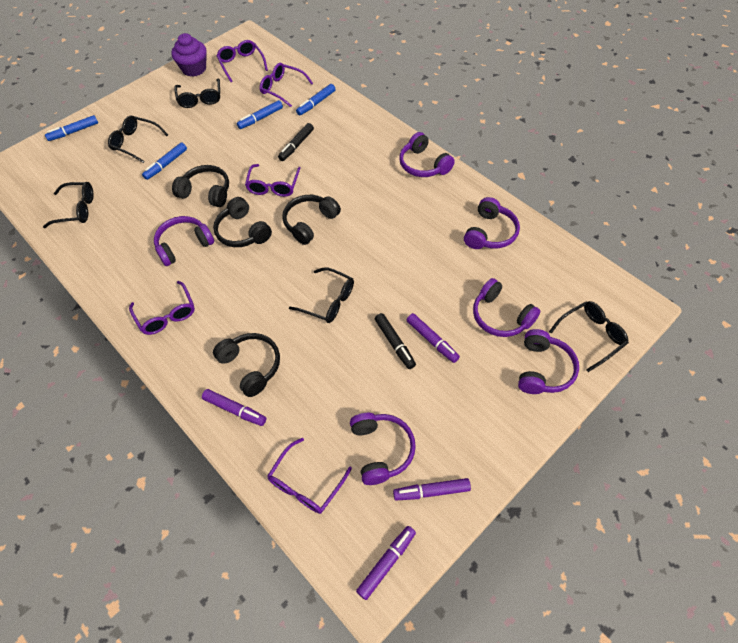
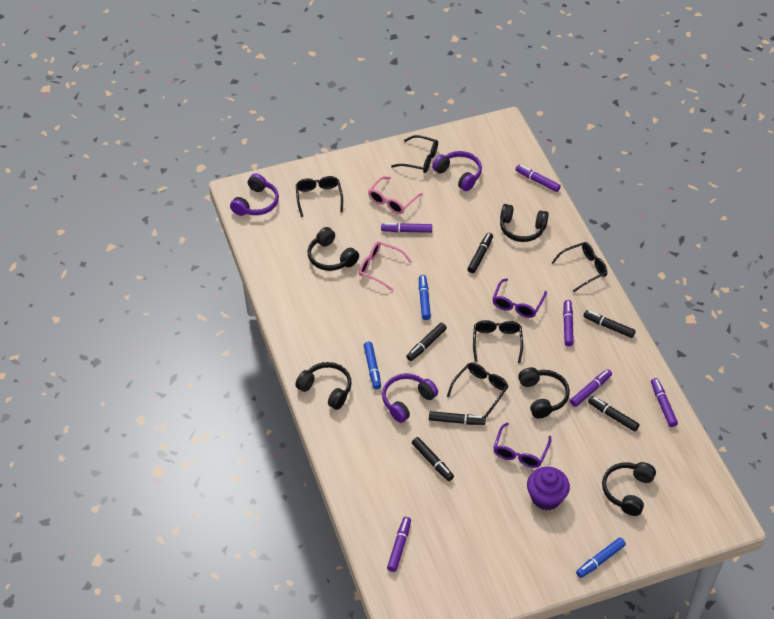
black headphones: [172,165,229,207] [213,197,272,247] [213,333,280,397] [282,195,341,245] = 4 -> [295,362,352,410] [308,227,359,271] [500,204,549,242] [518,367,570,419] [602,462,656,516] = 5
black marker: [278,123,314,161] [375,313,416,369] = 2 -> [406,323,447,361] [412,437,454,481] [429,411,486,425] [468,233,493,273] [583,310,636,338] [588,396,639,431] = 6
blue marker: [45,115,98,141] [142,142,187,180] [237,100,283,129] [296,84,335,116] = 4 -> [364,342,381,389] [419,275,431,320] [576,537,626,578] = 3
pink glasses: none = 0 -> [359,241,412,291] [368,176,423,214] = 2
purple glasses: [129,281,195,335] [216,40,268,82] [245,164,300,197] [260,63,313,107] [267,437,352,514] = 5 -> [492,278,547,318] [493,422,551,468] = 2
purple headphones: [154,216,214,266] [350,413,416,485] [399,132,455,177] [464,197,520,249] [473,278,541,337] [518,329,579,394] = 6 -> [230,173,279,216] [382,373,438,423] [432,151,482,191] = 3
purple marker: [202,389,266,426] [356,526,416,600] [393,478,471,500] [407,313,460,363] = 4 -> [381,223,432,233] [387,517,411,572] [516,165,561,192] [563,300,574,346] [570,369,612,407] [651,378,678,427] = 6

